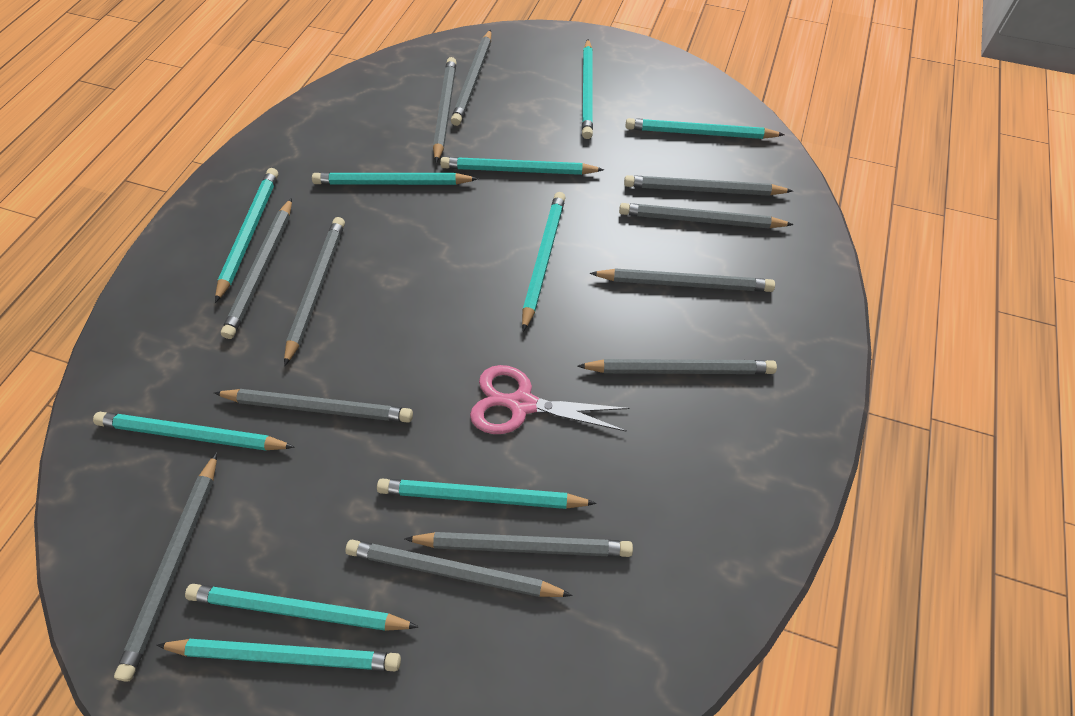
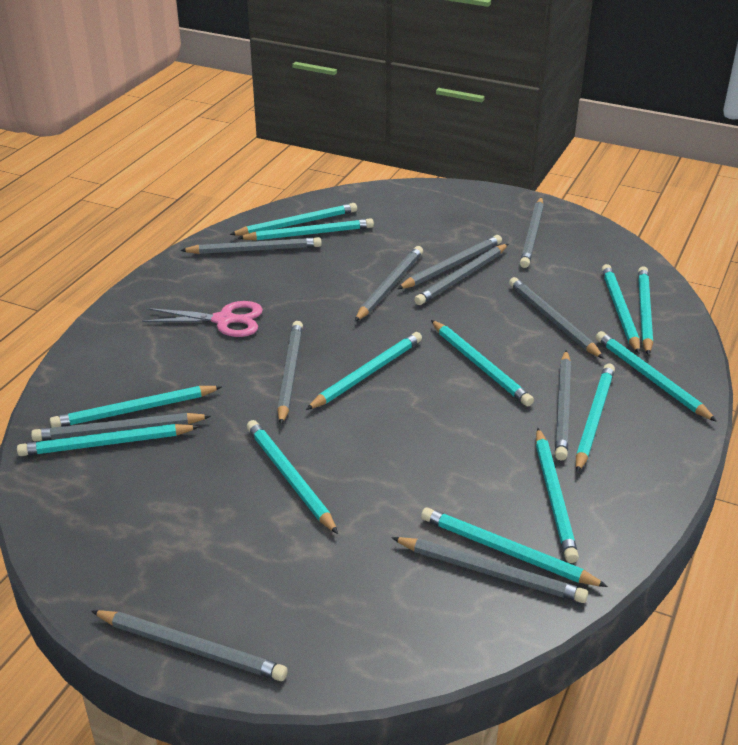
grey pencil: [114,452,217,682] [214,389,413,423] [221,198,292,339] [284,217,345,366] [345,540,572,597] [404,532,633,557] [433,57,457,163] [451,29,491,126] [578,359,777,374] [590,269,775,292] [619,203,794,228] [624,175,793,196] = 12 -> [31,413,211,442] [91,610,288,681] [180,237,322,254] [277,321,303,425] [354,246,423,322] [392,537,588,603] [397,235,502,289] [414,244,508,305] [509,277,604,359] [520,197,544,268] [555,350,571,460] = 11
turquoise pencil: [93,412,294,451] [156,639,401,671] [185,584,419,631] [215,168,278,303] [312,173,478,185] [377,479,597,509] [440,157,604,175] [522,192,566,332] [582,39,593,139] [625,118,785,139] = 10 -> [17,424,200,456] [50,386,222,428] [229,203,357,235] [238,218,374,241] [247,420,338,534] [306,332,422,410] [421,507,608,587] [431,320,534,406] [536,428,579,563] [576,364,615,473] [596,331,717,422] [602,264,640,354] [638,266,653,355] = 13

